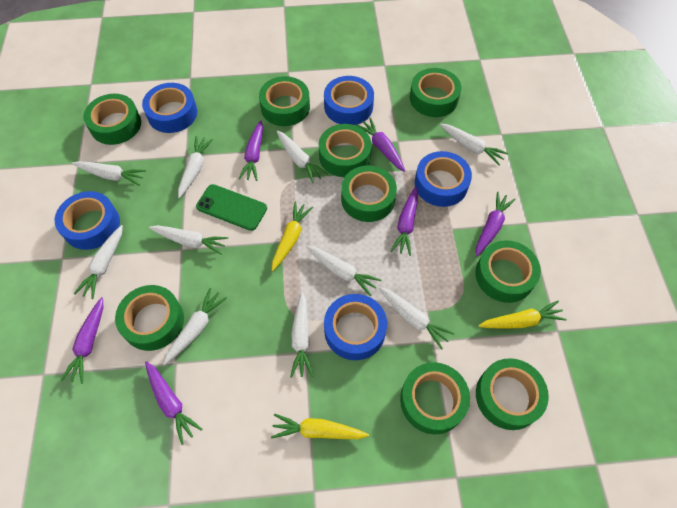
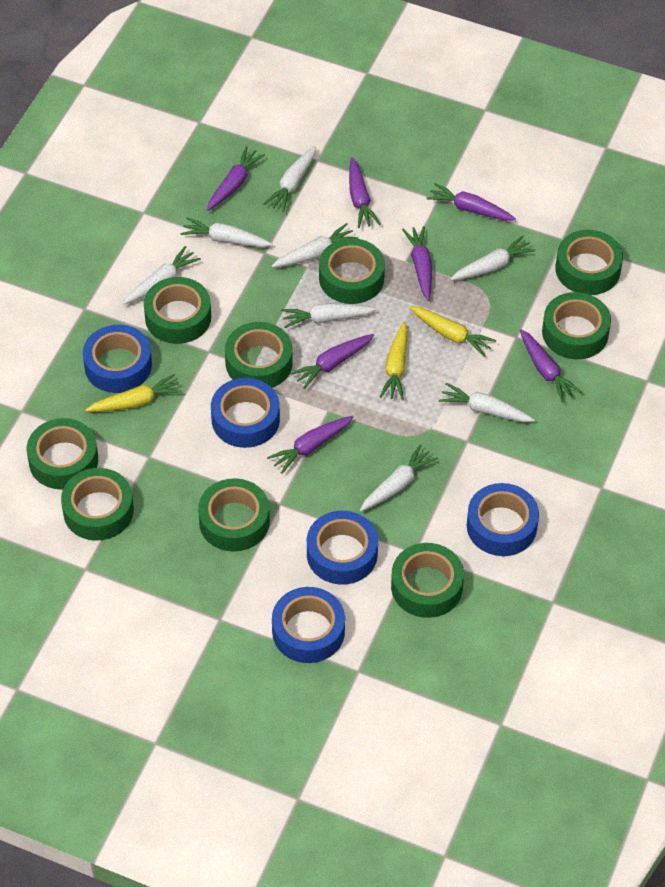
green phone: [196,184,267,231] = 1 -> none = 0
purple carrot: [60,297,104,384] [145,361,202,445] [238,120,263,181] [356,117,405,172] [391,187,418,256] [476,191,516,256] = 6 -> [207,146,265,211] [267,416,354,474] [290,334,374,389] [349,157,380,228] [402,226,432,300] [426,183,516,221] [520,329,582,402] = 7
white carrot: [72,161,146,186] [74,225,123,299] [149,225,228,255] [163,288,227,365] [178,136,213,198] [277,130,328,183] [290,292,313,378] [306,246,381,296] [379,287,455,350] [440,123,508,165] = 10 -> [123,246,201,305] [181,217,273,247] [264,146,316,212] [271,223,358,268] [281,303,377,328] [360,444,438,512] [439,383,535,422] [450,235,536,280] = 8

